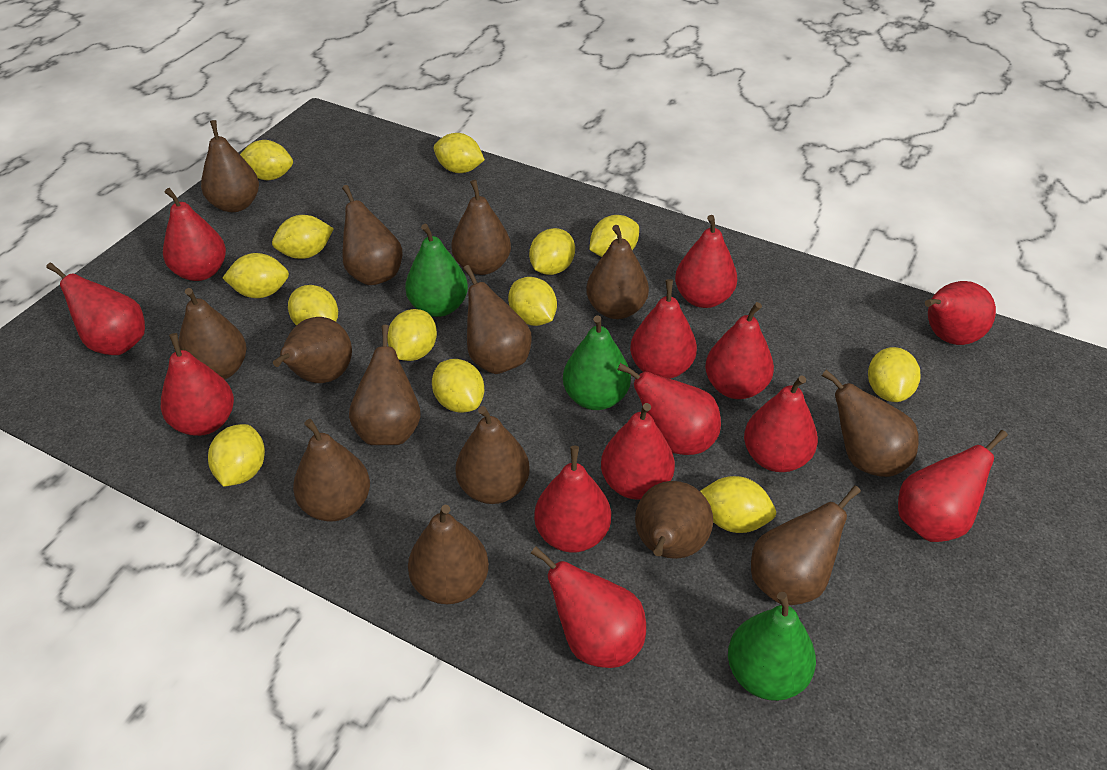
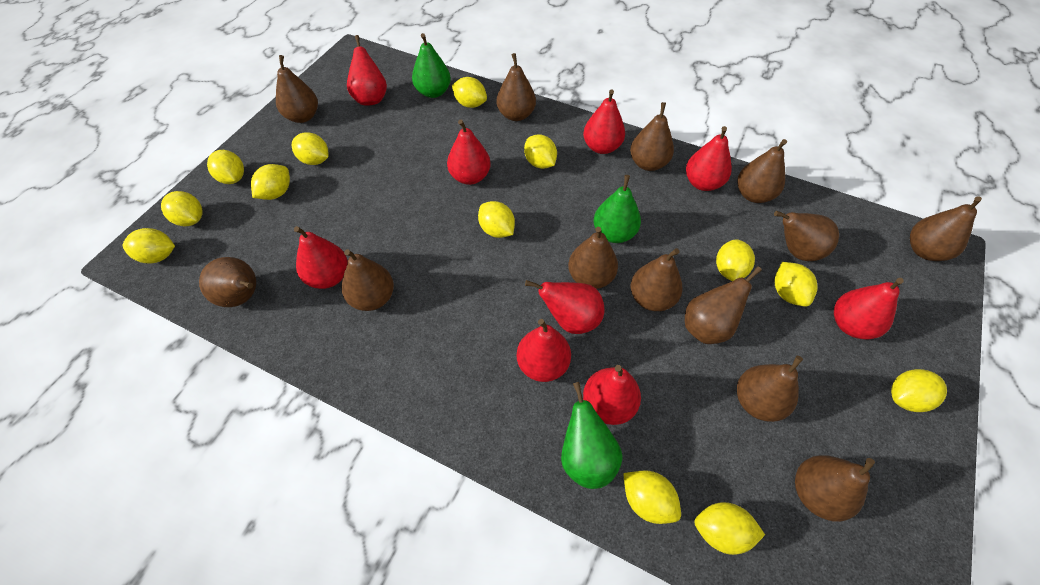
brown pear: [178,288,247,380] [201,120,259,212] [273,317,352,383] [293,419,370,521] [342,185,402,285] [349,325,421,445] [408,505,489,604] [451,180,511,275] [455,406,530,504] [463,265,532,374] [586,225,649,319] [635,481,713,559] [751,485,861,605] [822,370,919,477] = 14 -> [199,257,256,307] [276,55,318,123] [341,249,394,311] [497,53,536,121] [568,227,618,289] [630,102,674,171] [631,248,683,311] [685,266,762,344] [737,356,803,422] [738,139,787,203] [774,211,839,261] [795,455,875,522] [910,196,982,261] = 13
red pear: [46,262,145,355] [161,333,234,436] [163,188,226,281] [531,546,646,668] [534,446,611,553] [601,403,675,500] [617,363,721,455] [630,279,697,379] [675,215,737,308] [705,302,774,399] [744,375,818,472] [898,430,1008,542] [925,281,996,345] = 13 -> [294,226,348,289] [347,35,387,106] [447,120,491,185] [517,319,571,382] [525,280,605,334] [583,89,625,154] [583,365,641,425] [686,126,732,191] [834,278,904,339] = 9

